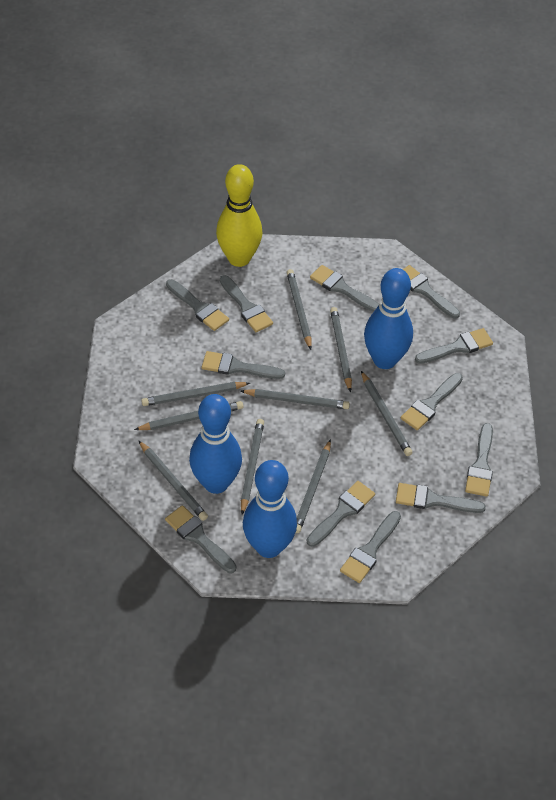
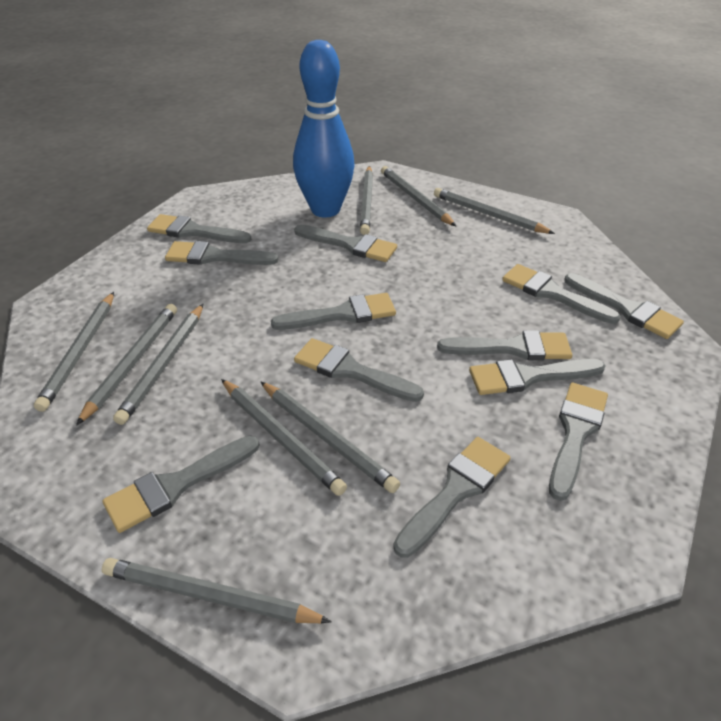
blue bowling pin: [189,394,242,494] [243,460,297,558] [364,268,413,369] = 3 -> [293,40,355,218] = 1
yellow bowling pin: [216,164,262,267] = 1 -> none = 0

